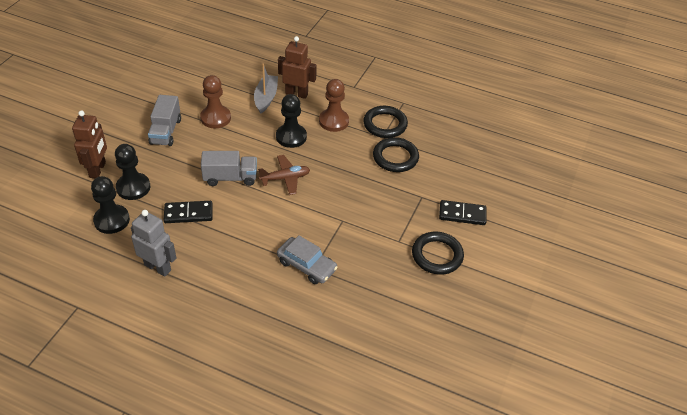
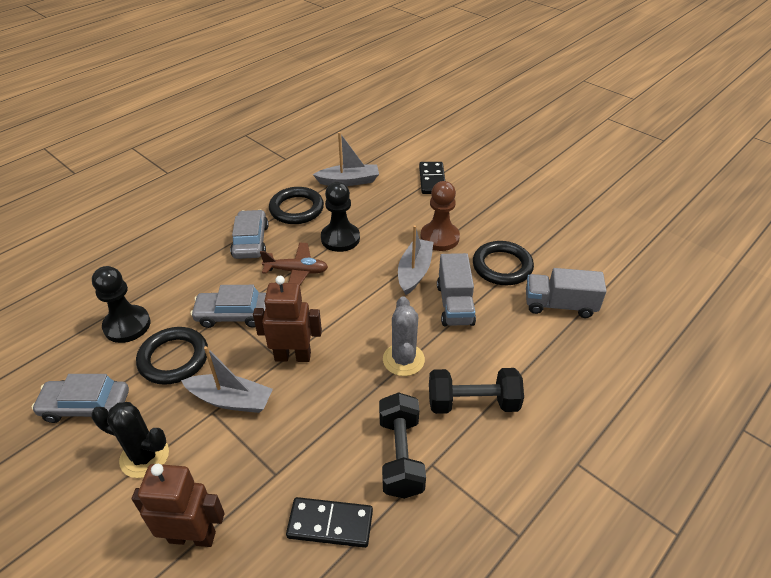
black cactus: none = 0 -> [91,402,169,478] = 1
black dumbbell: none = 0 -> [379,392,426,499] [429,368,524,414] = 2
black pawn: [91,176,130,234] [115,144,150,200] [276,94,307,148] = 3 -> [92,266,151,343] [321,182,360,252] = 2
brown pawn: [200,75,231,128] [319,79,349,132] = 2 -> [420,181,460,251] = 1
grey boat: [254,63,278,114] = 1 -> [181,346,273,413] [313,132,379,186] [398,225,433,295] = 3
grey cactus: none = 0 -> [383,296,425,376] = 1
grey car: [277,235,338,284] = 1 -> [32,374,129,423] [191,285,266,328] [230,210,269,259] = 3
grey robot: [131,210,176,277] = 1 -> none = 0

